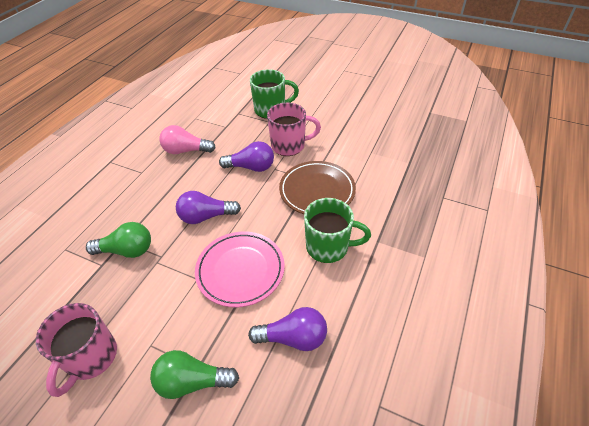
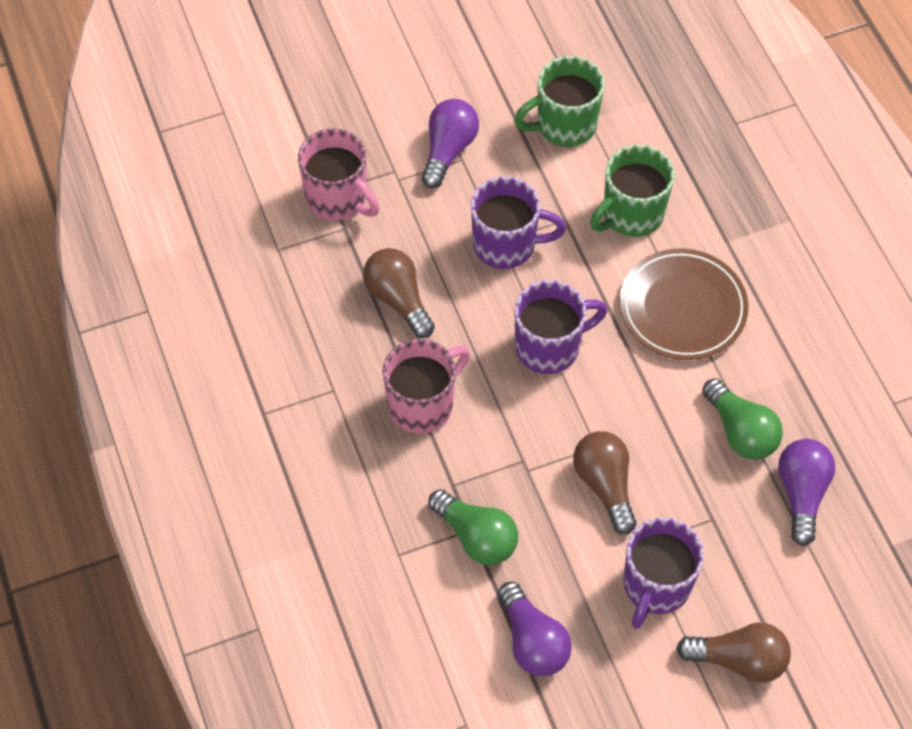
brown light bulb: none = 0 -> [363,248,435,338] [573,431,637,535] [676,623,791,683] = 3
pink light bulb: [159,125,216,154] = 1 -> none = 0
pink plate: [195,232,285,307] = 1 -> none = 0
purple mug: none = 0 -> [471,176,566,269] [514,280,607,374] [624,517,704,629] = 3

